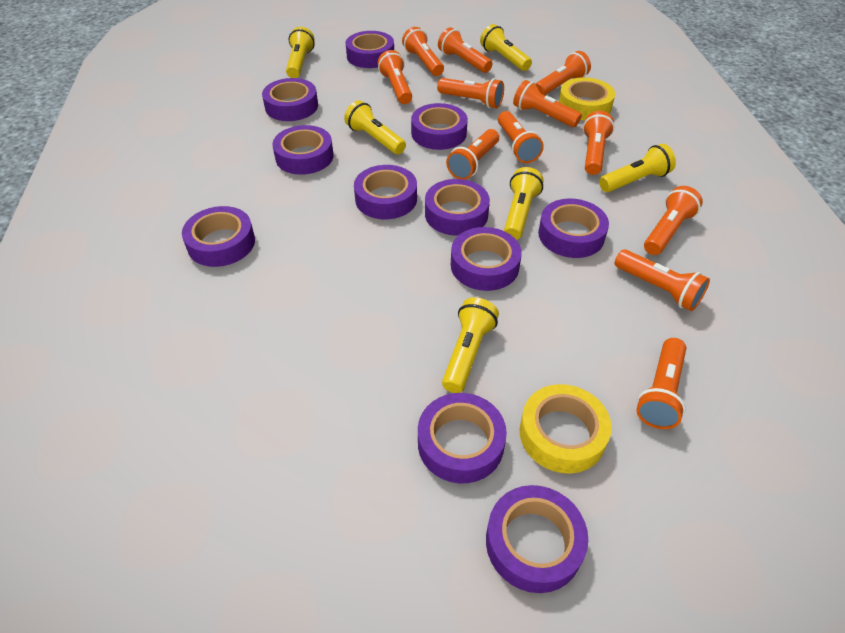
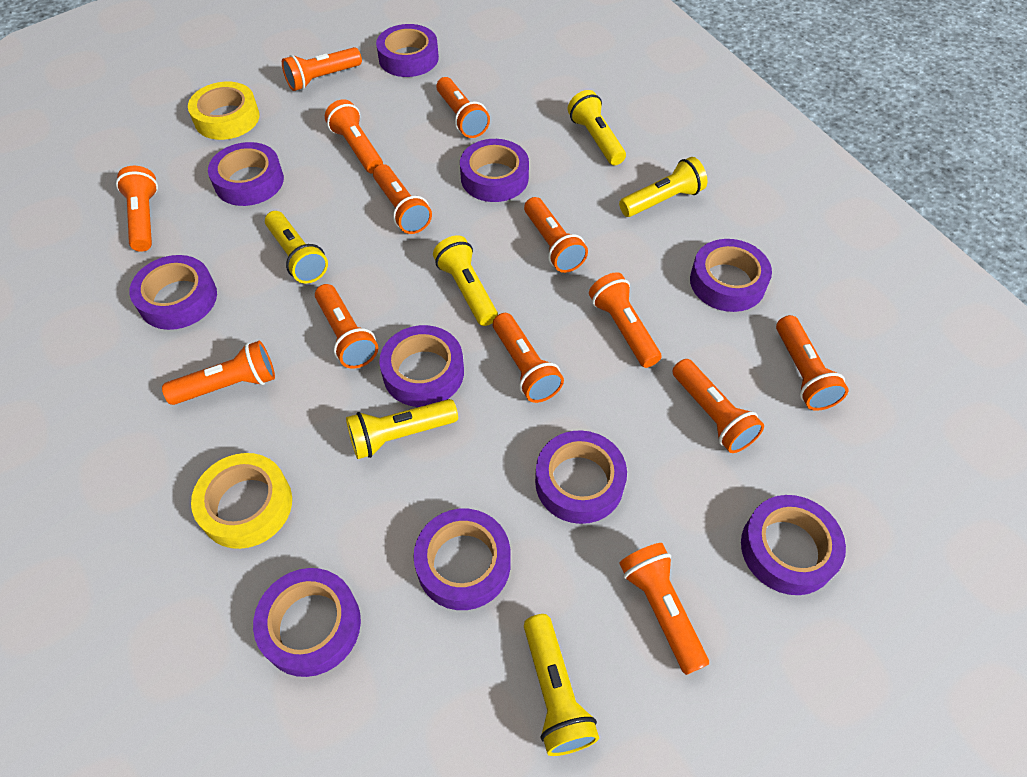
orange flashlight: [378,50,412,104] [402,27,444,76] [437,78,504,108] [438,27,493,73] [446,129,499,180] [498,111,544,163] [513,80,582,127] [535,51,591,95] [583,111,614,175] [615,250,710,311] [637,338,686,429] [644,186,703,255] = 12 -> [116,166,158,252] [162,341,275,405] [282,47,362,91] [315,284,378,368] [325,99,383,174] [373,164,432,234] [436,77,490,138] [493,313,564,403] [524,197,588,273] [589,272,661,368] [619,543,709,675] [672,359,764,453] [776,315,848,411] = 13
purple tape: [182,206,255,267] [262,78,318,121] [272,125,334,175] [346,31,394,68] [354,165,417,219] [411,103,468,150] [418,393,507,483] [425,179,490,236] [451,227,522,291] [486,485,588,593] [538,199,609,258] = 11 -> [129,255,217,330] [208,142,284,206] [253,568,361,677] [376,24,439,77] [379,325,464,407] [413,509,511,610] [460,139,529,202] [535,430,627,524] [690,239,772,312] [741,495,846,595] = 10

